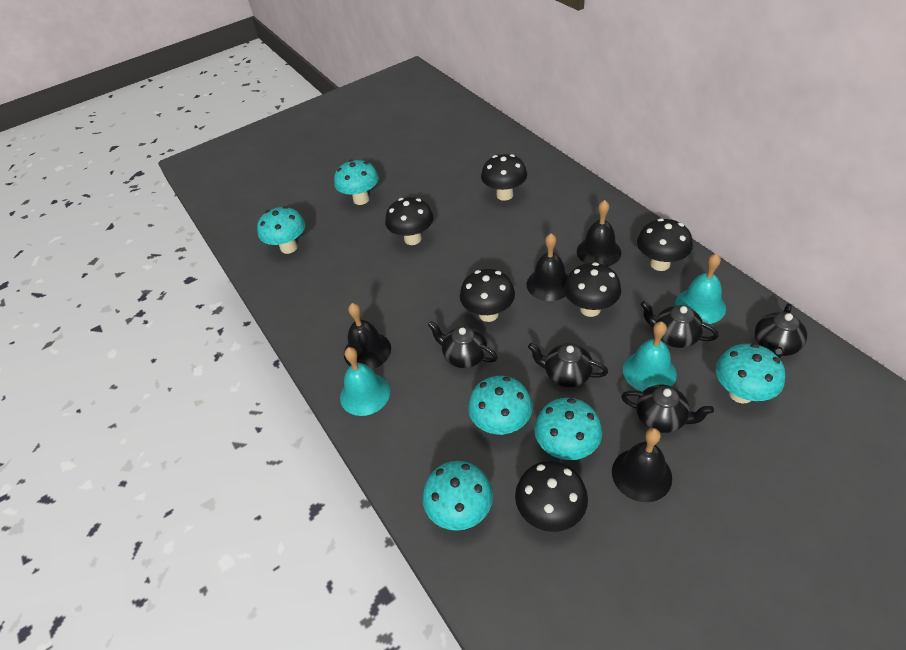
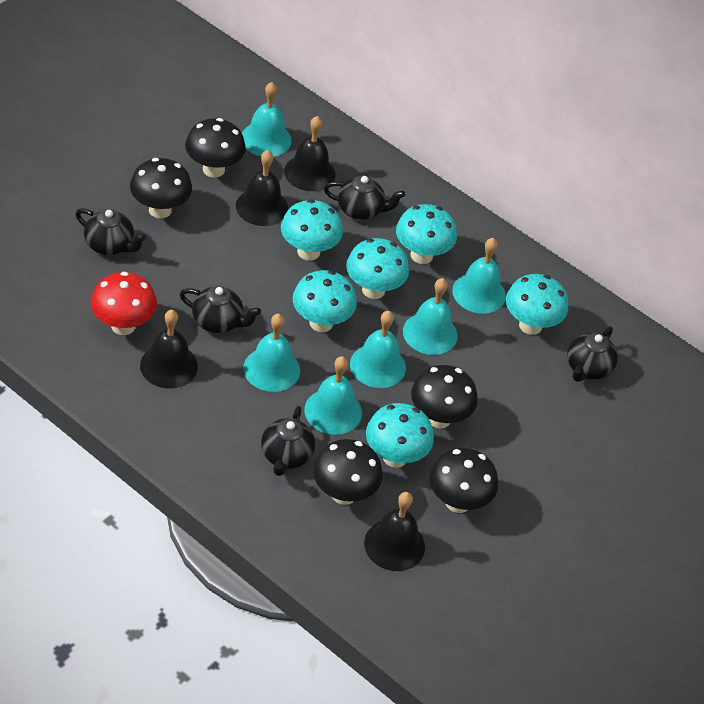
black mushroom: [385,197,433,245] [460,269,515,322] [481,154,527,201] [515,461,588,532] [564,262,621,317] [637,218,693,271] = 6 -> [130,158,192,218] [185,118,246,178] [313,439,383,505] [411,365,478,428] [429,448,498,513] = 5
red mushroom: none = 0 -> [90,271,157,335] = 1
turquoise bell: [340,347,390,416] [623,321,677,392] [675,253,726,324] = 3 -> [242,82,292,157] [243,314,300,392] [304,356,362,435] [350,311,406,388] [403,278,458,355] [452,238,506,314] = 6

